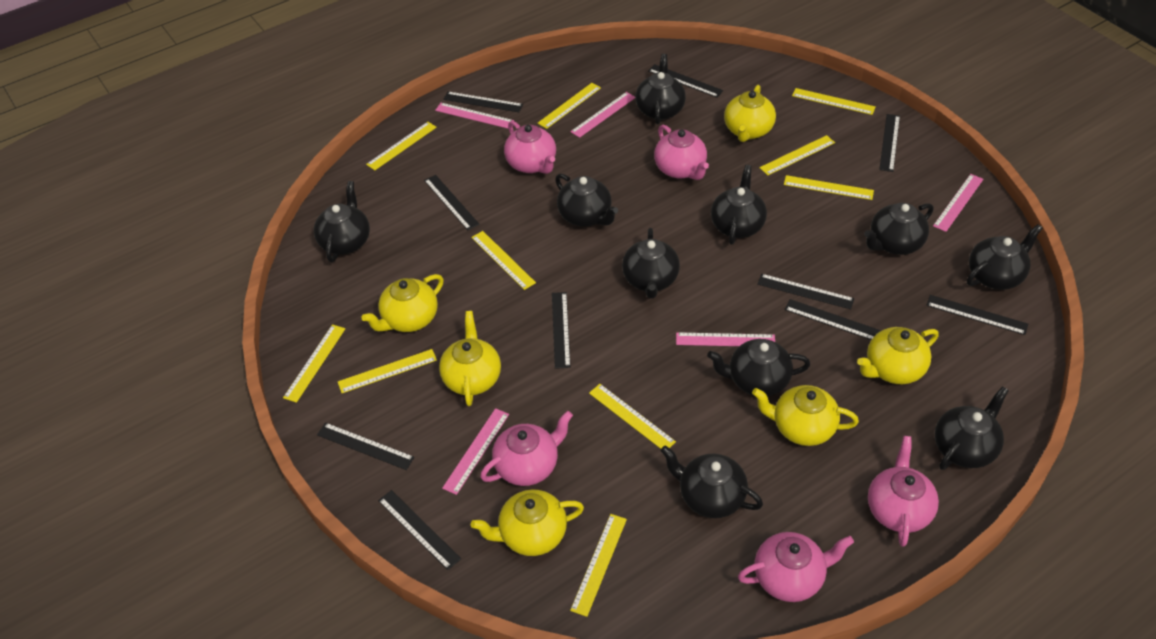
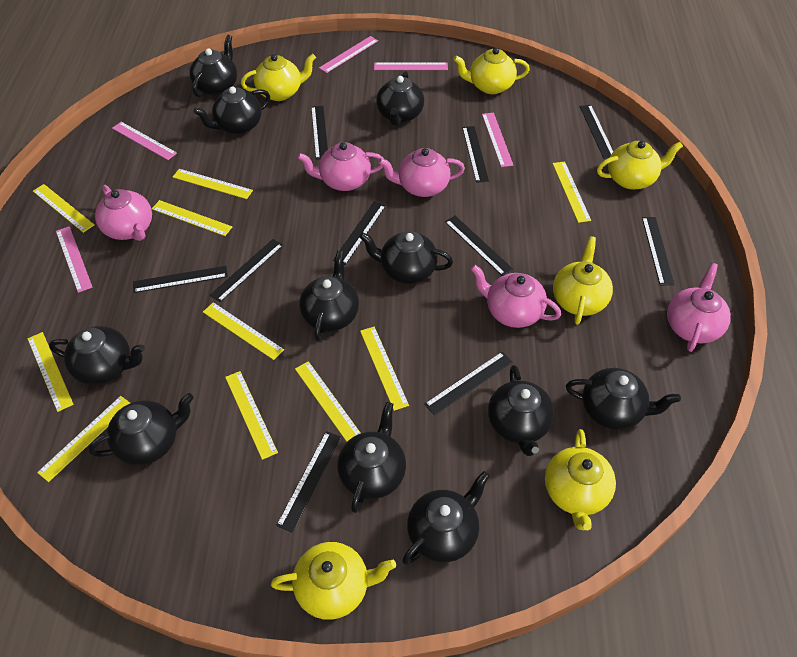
black teapot: [314,181,370,262] [555,174,618,227] [622,228,680,299] [635,54,686,124] [660,445,763,518] [707,339,810,396] [711,165,767,245] [864,203,933,255] [935,386,1009,470] [967,224,1042,290] = 10 -> [49,326,145,385] [89,393,194,465] [190,35,237,97] [193,86,270,134] [299,250,359,341] [337,402,406,513] [359,231,453,284] [376,71,424,125] [402,471,490,565] [488,365,554,456] [566,368,681,430] = 11

